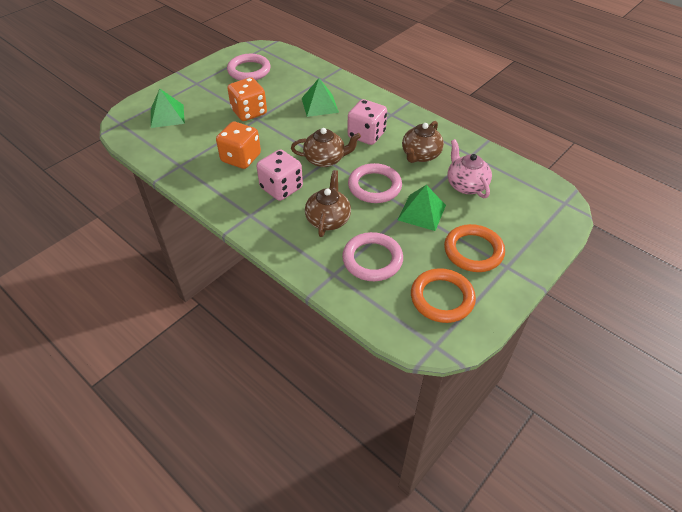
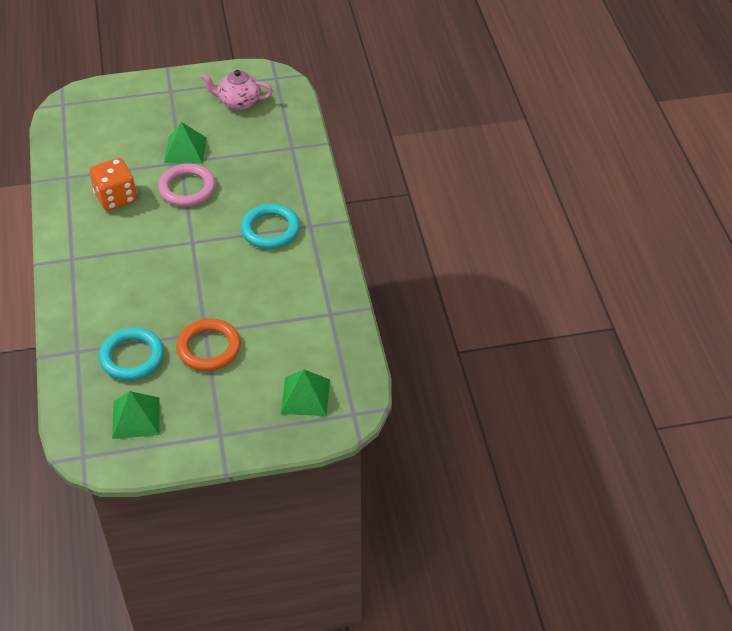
brown teapot: [291,128,361,167] [305,170,351,237] [402,121,444,163] = 3 -> none = 0
orange dice: [216,122,261,169] [227,77,267,121] = 2 -> [89,158,137,211] = 1
orange ring: [411,268,476,323] [444,224,505,272] = 2 -> [176,319,241,371] = 1
pink dice: [257,149,303,201] [347,99,387,145] = 2 -> none = 0
pink ring: [227,54,271,80] [342,232,403,281] [348,163,402,203] = 3 -> [158,164,216,206] = 1
turquoise ring: none = 0 -> [99,327,164,381] [241,204,300,249] = 2

